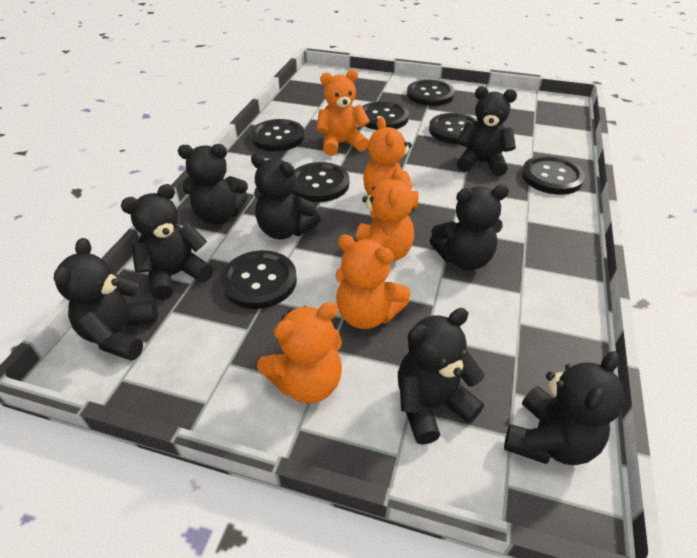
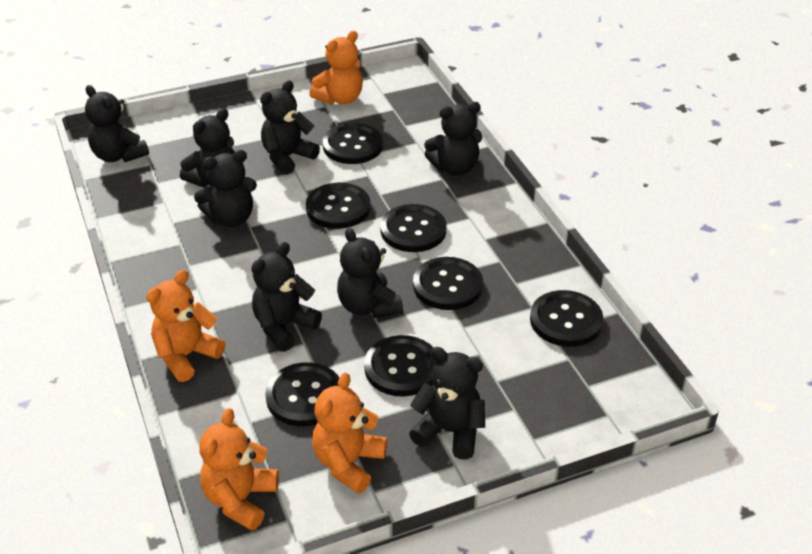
orange teddy bear: [257,302,342,404] [317,70,370,156] [335,235,411,329] [356,167,414,262] [363,117,419,207] = 5 -> [146,270,225,382] [199,408,279,531] [309,31,363,105] [312,373,387,494] = 4

